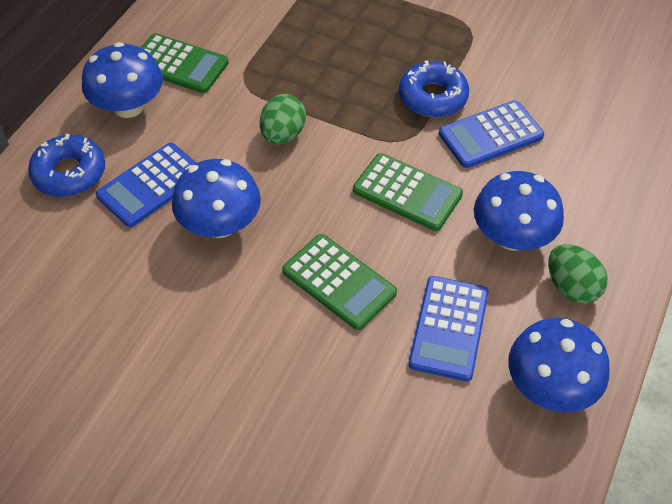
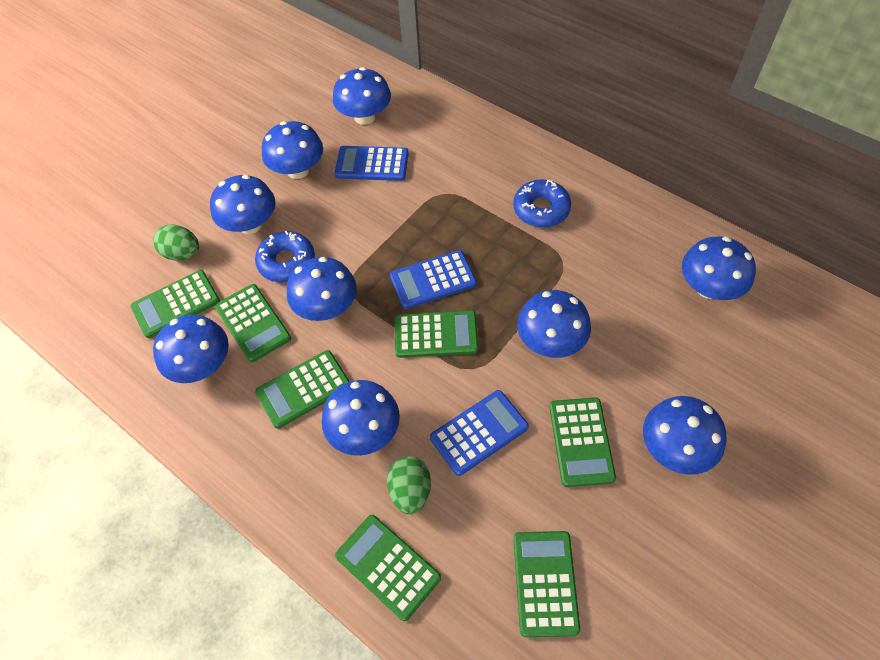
blue mushroom: [82,42,163,118] [172,159,261,238] [474,171,564,250] [508,318,610,413] = 4 -> [153,315,229,383] [210,175,275,234] [262,121,323,179] [287,257,357,321] [322,380,400,456] [333,67,391,125] [517,290,591,358] [643,396,727,475] [682,236,756,300] = 9
green calculator: [141,33,229,93] [282,234,397,330] [353,153,463,231] = 3 -> [130,270,220,338] [215,284,291,362] [255,350,350,429] [335,515,441,621] [395,310,478,358] [513,531,580,637] [549,397,616,487] = 7

